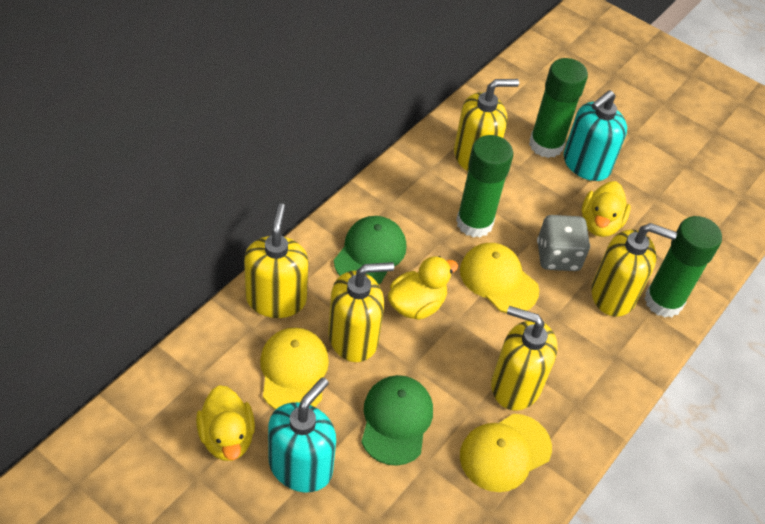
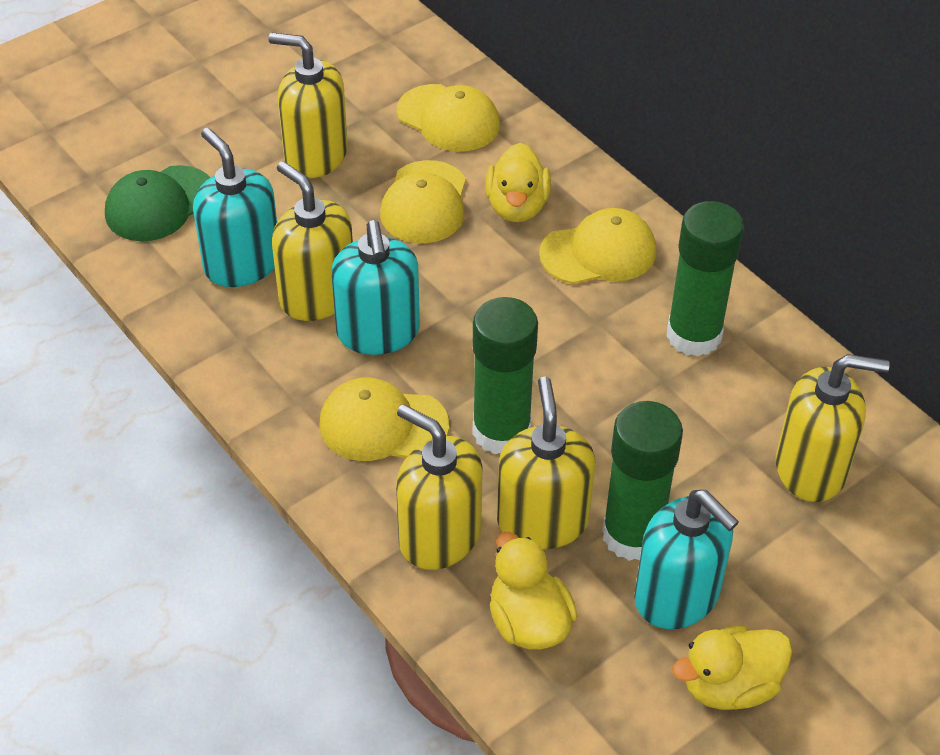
green cap: [334,216,406,284] [361,375,433,466] = 2 -> [105,165,210,241] = 1
grey dice: [537,215,590,271] = 1 -> none = 0
turquoise soap dispenser: [268,377,336,493] [564,90,627,181] = 2 -> [193,128,277,287] [331,220,420,355] [634,490,739,629] = 3
yellow cap: [260,328,329,410] [460,243,539,313] [460,414,552,492] = 3 -> [319,378,449,461] [380,160,466,243] [397,84,500,152] [539,208,656,284] = 4

